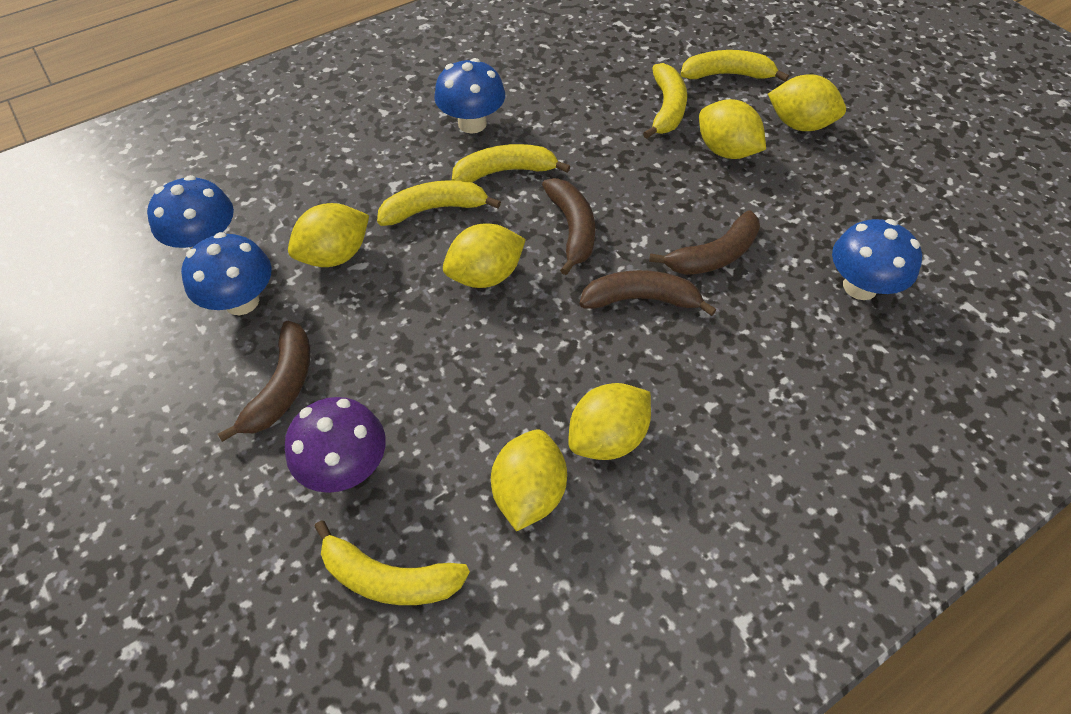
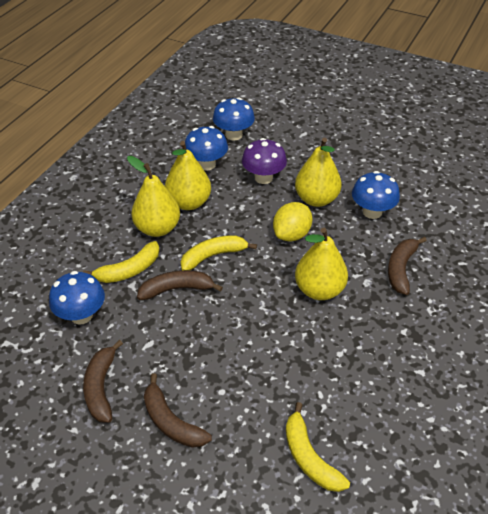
yellow banana: [314,521,470,605] [377,180,501,226] [452,144,570,182] [643,63,687,139] [680,50,789,82] = 5 -> [83,241,159,283] [181,235,257,270] [286,402,350,492] = 3
yellow lemon: [288,203,369,267] [443,224,526,288] [491,429,567,531] [568,383,651,460] [699,99,766,159] [768,74,846,131] = 6 -> [273,202,312,241] = 1
yellow pear: none = 0 -> [127,156,180,237] [165,141,211,210] [295,138,342,207] [295,228,348,300] = 4

